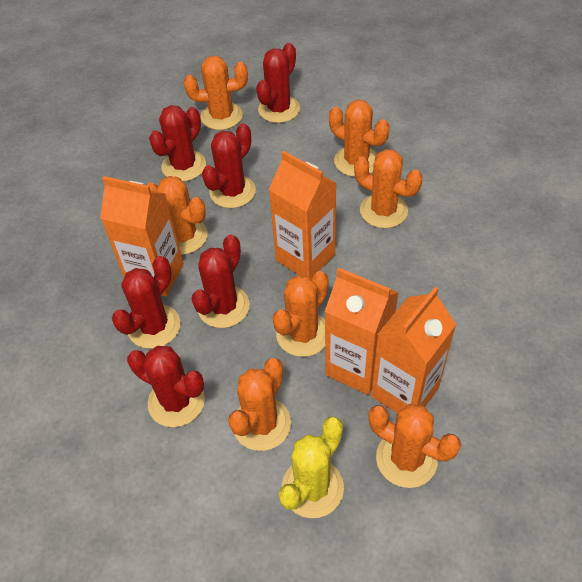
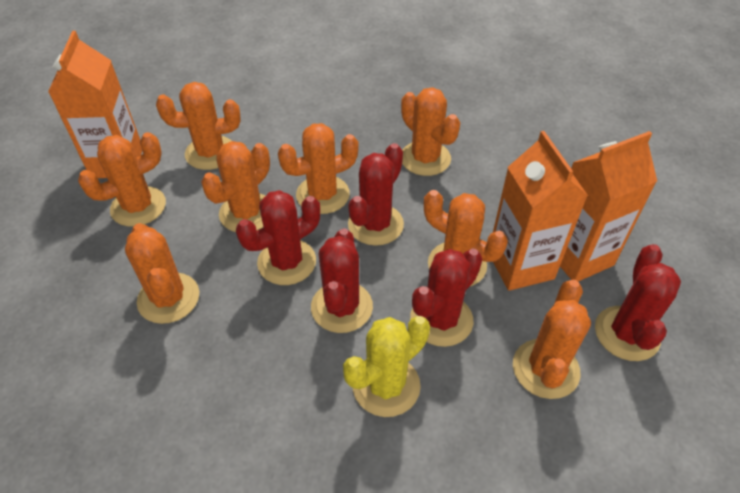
orange cactus: [147,176,207,255] [184,55,248,130] [228,358,291,451] [273,271,329,357] [329,100,390,177] [354,149,423,228] [369,404,461,488] = 7 -> [78,132,166,227] [125,223,199,324] [156,82,240,170] [201,141,270,232] [278,123,358,214] [401,87,461,176] [424,190,508,286] [513,279,591,399] = 8
orange carton: [100,176,184,297] [269,151,336,278] [325,268,399,395] [371,287,456,413] = 4 -> [48,31,142,178] [493,131,588,291] [560,131,657,282] = 3
red cactus: [112,256,180,349] [127,346,205,427] [149,105,206,182] [191,235,250,328] [202,123,256,208] [256,43,300,123] = 6 -> [236,190,320,285] [311,228,373,333] [348,143,404,246] [410,249,482,347] [595,244,681,361] = 5

